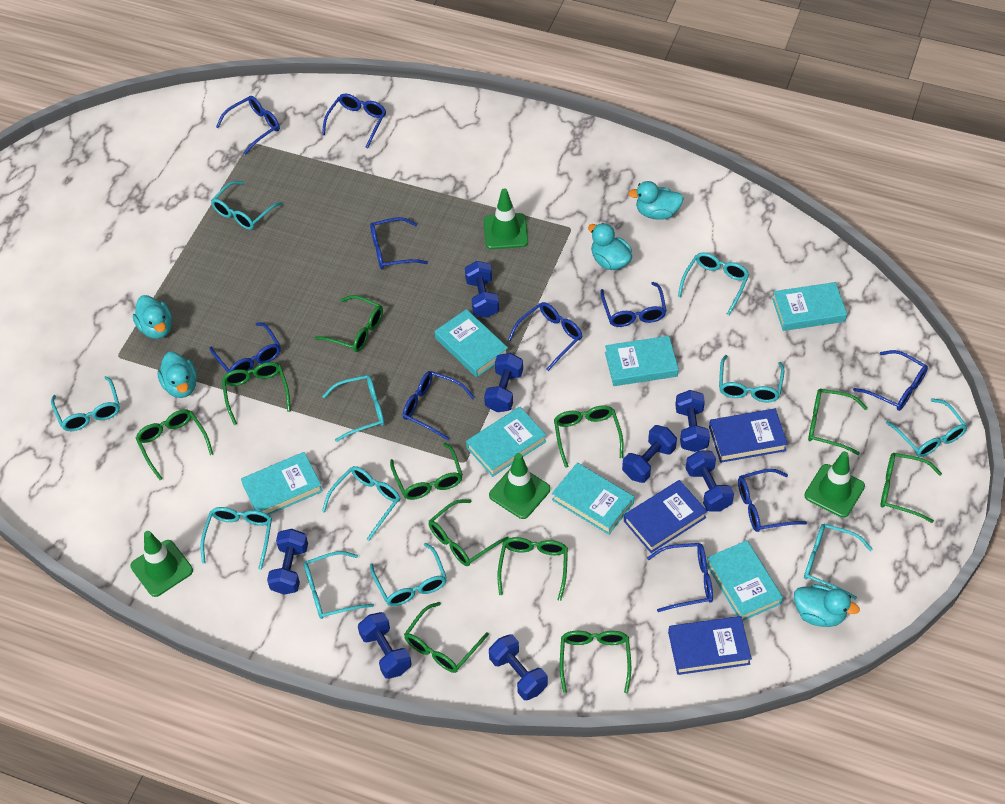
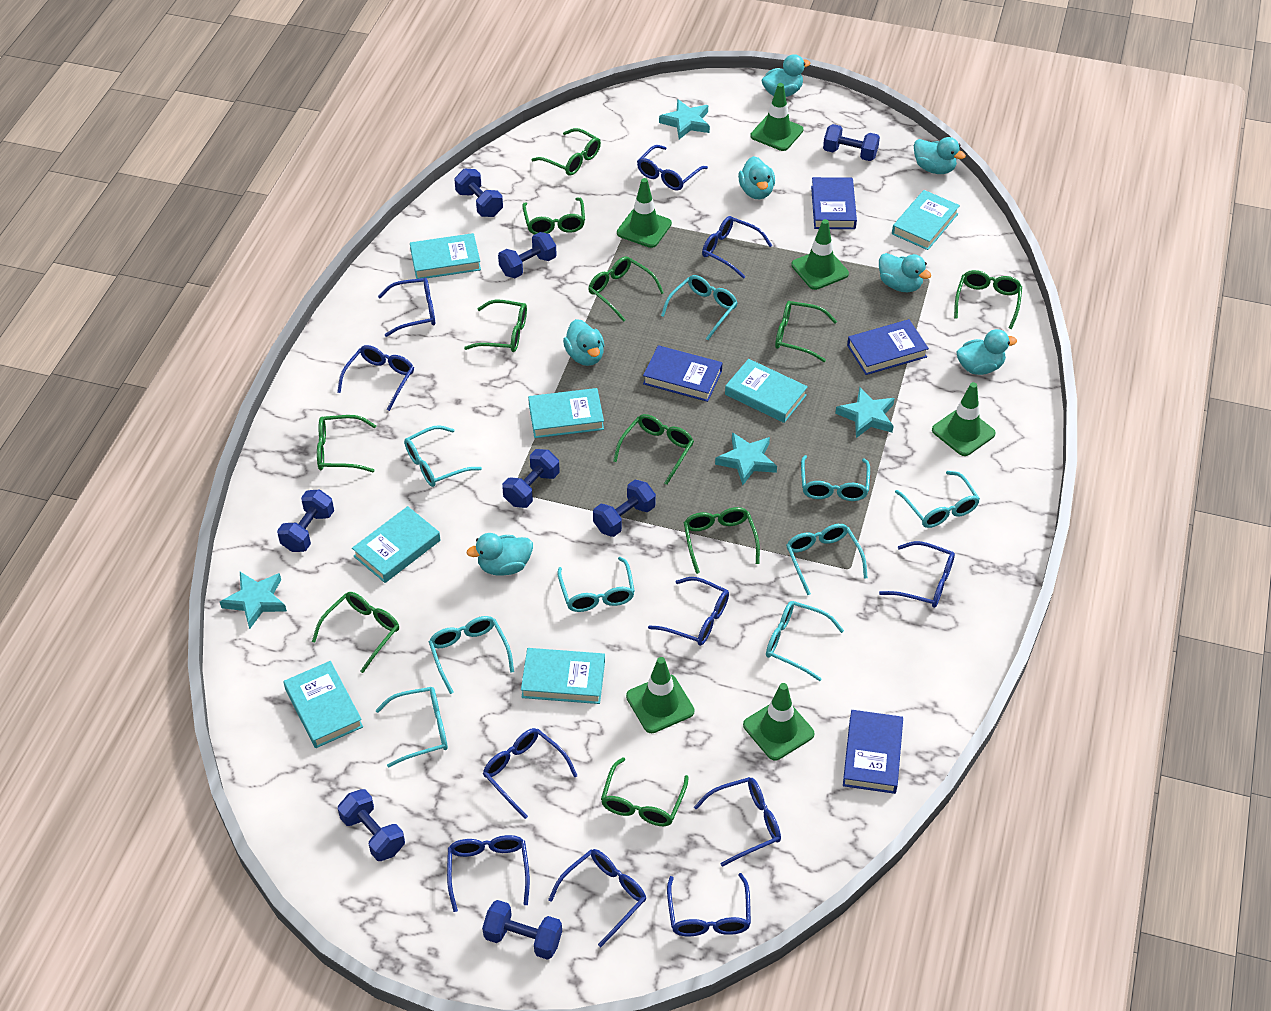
blue book: [624,480,707,553] [668,616,752,675] [709,409,788,463] = 3 -> [643,345,722,402] [811,177,857,229] [843,710,903,794] [847,319,929,375] = 4
blue glasses: [209,322,281,373] [216,96,280,155] [322,94,386,148] [370,217,428,269] [403,371,475,440] [508,302,582,371] [600,282,667,327] [647,543,713,612] [738,469,807,532] [853,350,928,411] = 10 -> [337,345,414,411] [378,278,435,337] [447,835,530,912] [483,728,578,819] [548,849,646,947] [637,145,708,190] [648,577,729,646] [667,873,751,936] [694,777,781,867] [702,216,772,279] [879,541,955,608] = 11
green traffic cone: [130,531,193,597] [484,188,528,249] [489,453,550,519] [804,451,865,518] = 4 -> [617,178,672,248] [626,657,695,733] [743,683,814,761] [750,83,803,151] [791,219,849,290] [932,382,996,456] = 6
turquoise duck: [133,295,172,339] [157,352,197,398] [588,223,632,270] [628,181,684,220] [794,584,860,627] = 5 -> [466,533,533,576] [563,319,604,366] [738,156,775,199] [761,54,810,97] [879,253,931,292] [914,137,966,174] [956,329,1017,375] = 7
turquoise glasses: [51,376,120,431] [200,507,272,570] [211,181,283,230] [304,551,374,619] [322,375,384,442] [322,466,400,541] [370,543,447,606] [678,253,749,315] [719,355,784,402] [804,524,872,600] [886,398,968,457] = 11 -> [375,687,448,768] [404,425,482,487] [429,616,514,694] [557,557,635,612] [661,275,737,340] [766,601,844,681] [786,524,868,595] [801,455,870,501] [895,471,980,528] = 9
turquoise star: none = 0 -> [220,572,287,629] [659,99,710,139] [715,432,777,485] [835,387,895,438] = 4

